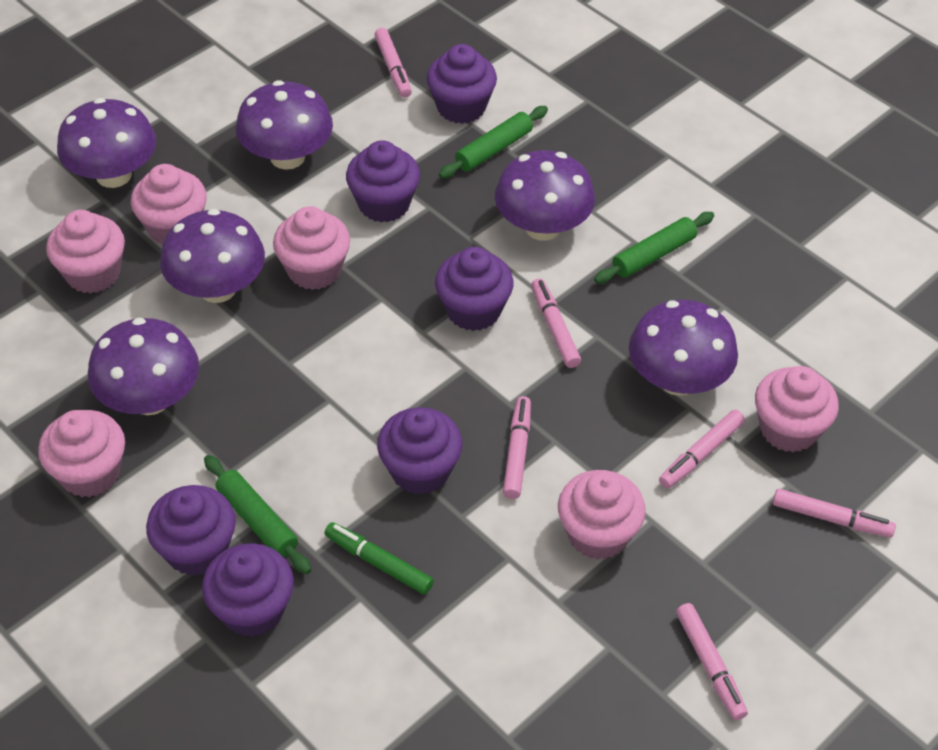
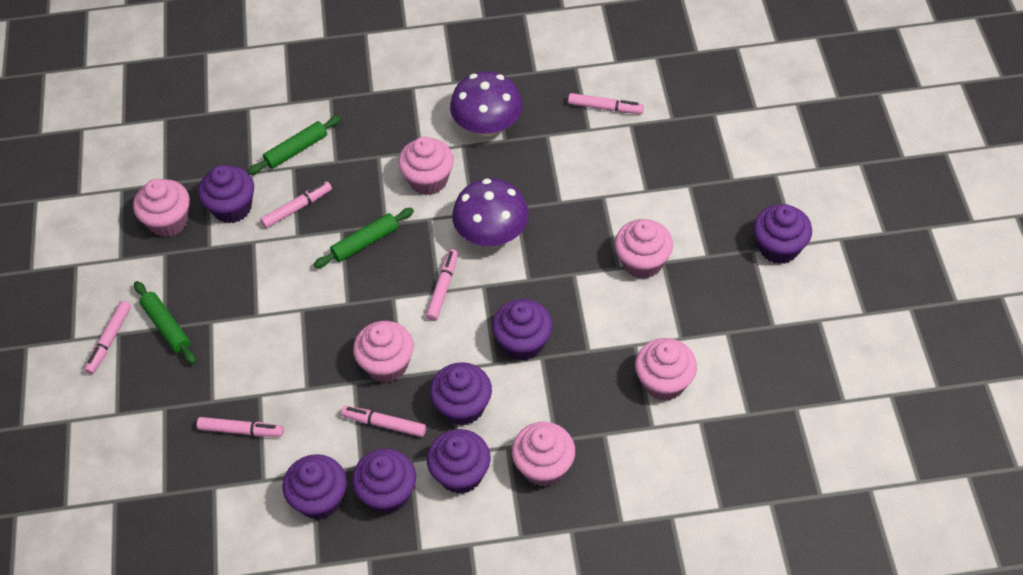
green marker: [324,522,434,594] = 1 -> none = 0
purple cupcake: [146,485,236,576] [202,543,294,637] [346,140,420,222] [377,407,462,495] [427,44,497,124] [435,247,513,331] = 6 -> [198,165,254,223] [283,454,347,520] [352,449,416,514] [427,429,491,494] [430,362,492,426] [492,299,553,361] [753,204,812,264] = 7
purple mushroom: [57,98,156,188] [88,318,199,415] [160,209,265,303] [236,80,333,170] [495,150,595,241] [629,300,738,396] = 6 -> [450,71,522,136] [452,179,529,246] = 2

